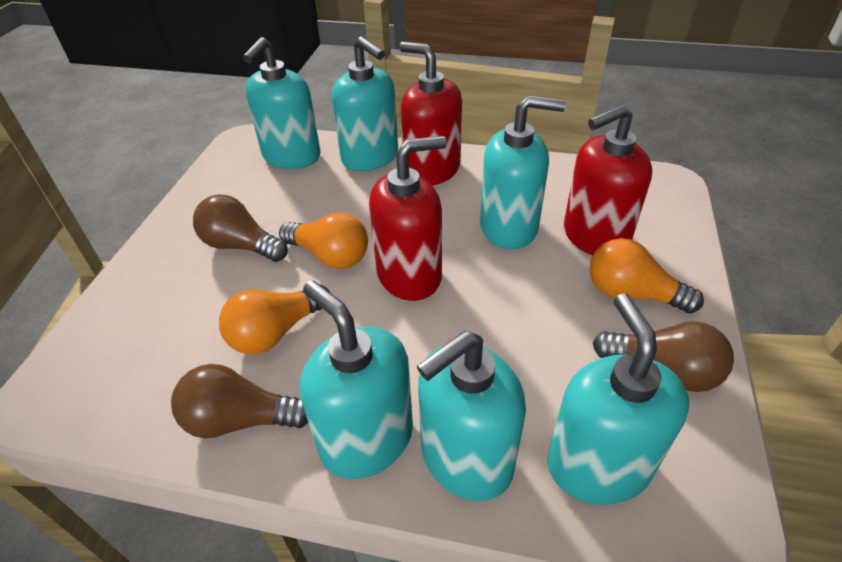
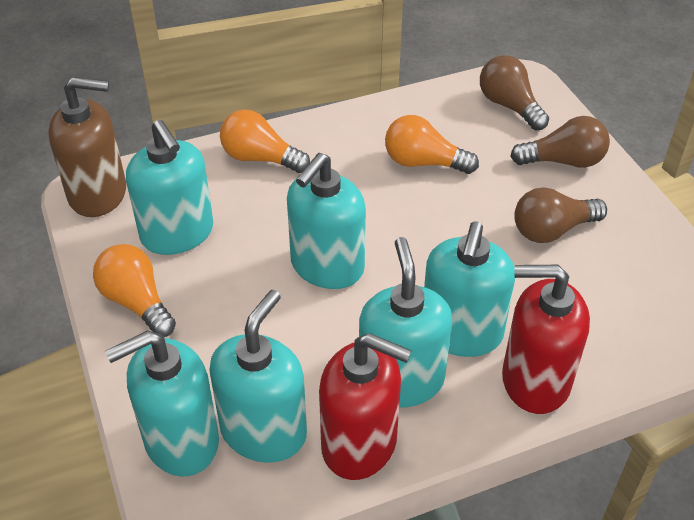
brown soap dispenser: none = 0 -> [48,77,126,217] = 1
red soap dispenser: [369,136,447,301] [399,42,462,185] [564,104,652,255] = 3 -> [319,333,412,480] [502,265,590,414] = 2

